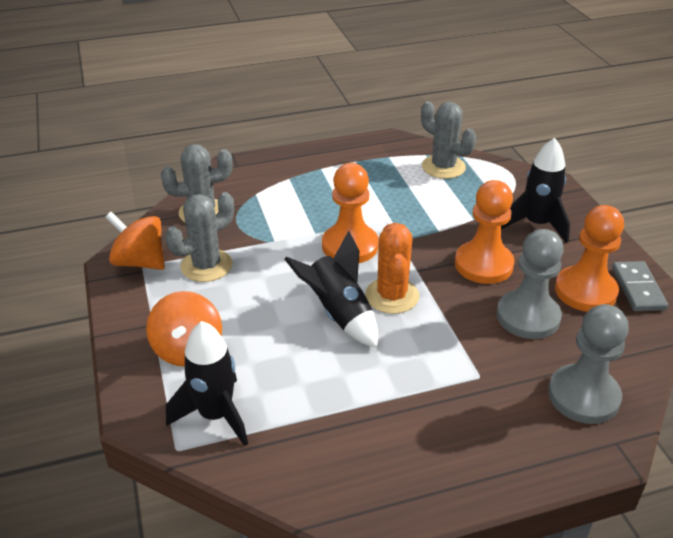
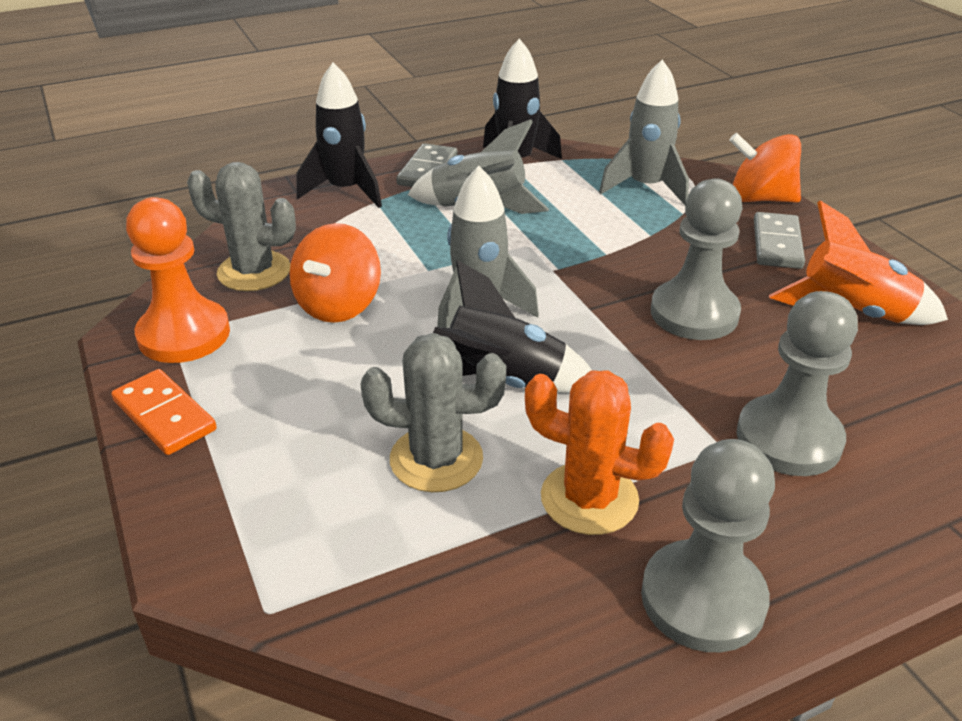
grey cactus: [161,144,232,222] [165,192,234,282] [421,101,476,179] = 3 -> [187,162,296,291] [360,333,506,492] = 2
grey domino: [612,261,668,311] = 1 -> [396,143,457,187] [754,212,805,269] = 2
grey pawn: [497,229,564,339] [548,304,629,424] = 2 -> [641,439,775,652] [651,178,743,340] [736,291,858,476] = 3
grey rocket: none = 0 -> [408,119,549,214] [437,166,539,328] [599,60,689,205] = 3
orange domino: none = 0 -> [111,369,217,455] = 1
orange pawn: [322,163,379,263] [455,180,515,284] [555,205,624,312] = 3 -> [126,197,230,363] = 1
orange rocket: none = 0 -> [769,200,948,325] = 1

